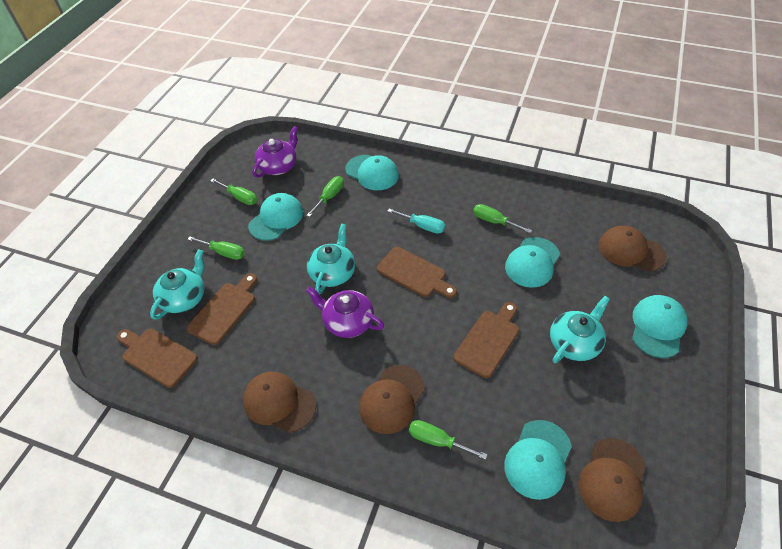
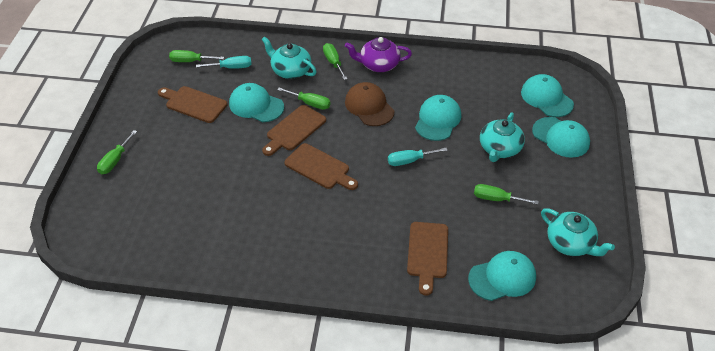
brown cap: [243,372,316,433] [359,365,425,434] [578,438,646,522] [599,225,666,272] = 4 -> [345,82,395,126] = 1
purple teapot: [252,126,298,178] [306,286,384,338] = 2 -> [345,37,412,72] = 1
turquoise screwdriver: [387,209,445,234] = 1 -> [196,56,252,69] [388,148,448,166] = 2

